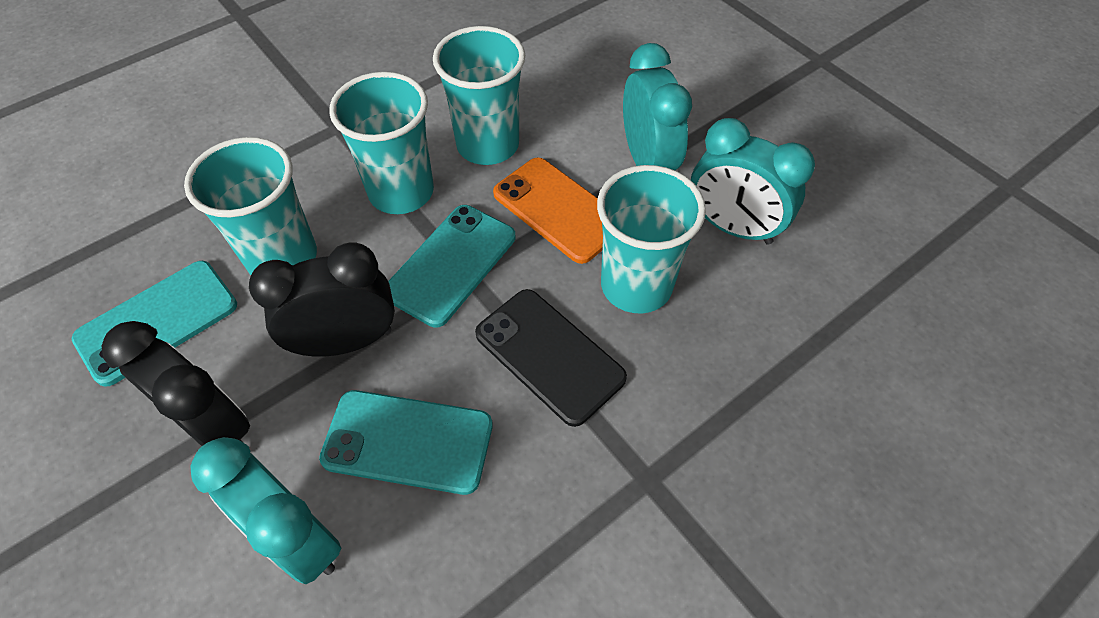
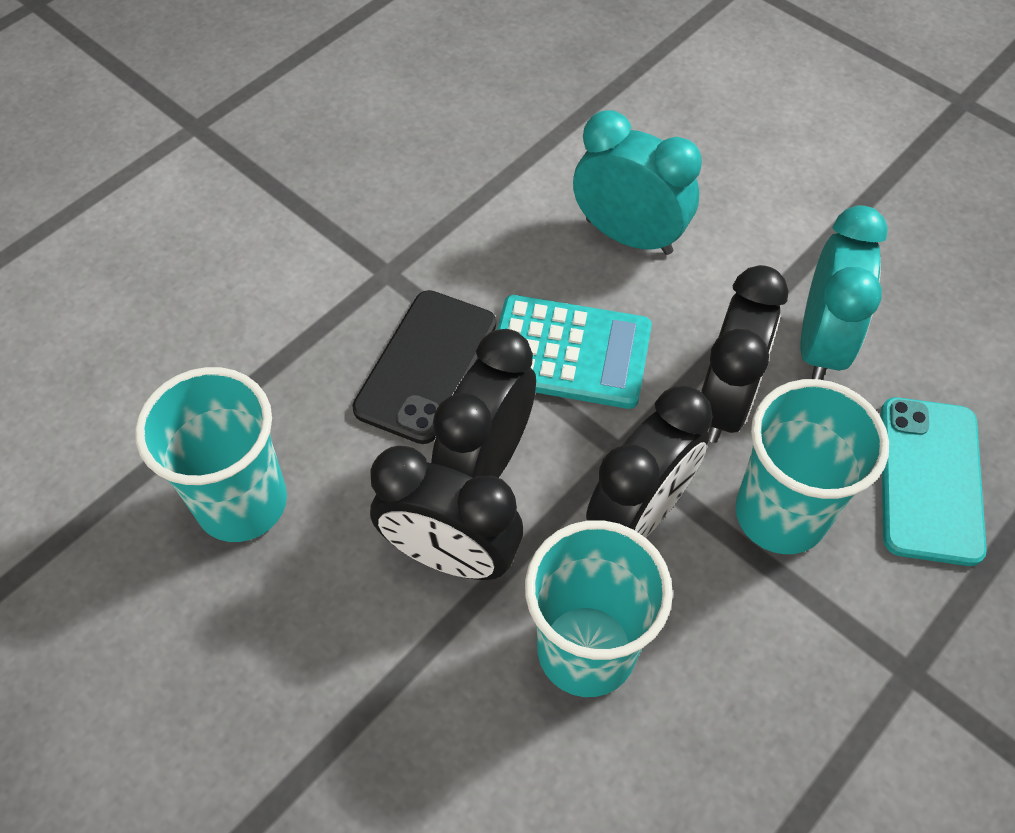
black clock: [102,321,250,446] [249,242,395,356] = 2 -> [370,446,523,580] [431,329,536,478] [586,386,713,538] [701,265,788,443] = 4
orange phone: [493,158,603,264] = 1 -> none = 0
turquoise calculator: none = 0 -> [497,295,652,409] = 1
turquoise clock: [190,437,342,584] [623,43,692,170] [691,118,815,245] = 3 -> [573,110,702,255] [800,205,888,380] = 2
turquoise cup: [184,137,317,275] [329,72,434,214] [433,26,525,165] [597,165,706,313] = 4 -> [135,367,287,542] [525,520,673,697] [735,379,889,554] = 3
turquoise phone: [71,261,237,387] [319,390,493,495] [388,205,515,328] = 3 -> [881,397,987,566] = 1

